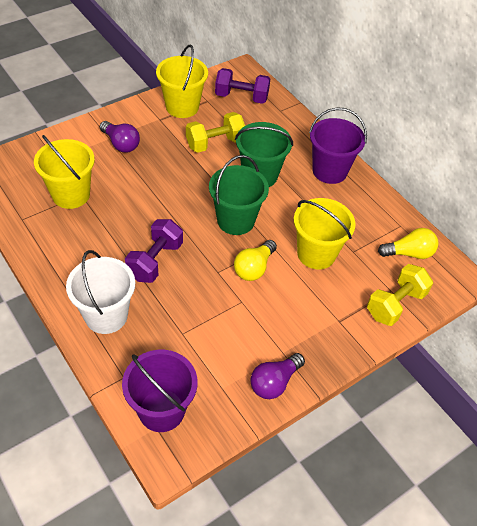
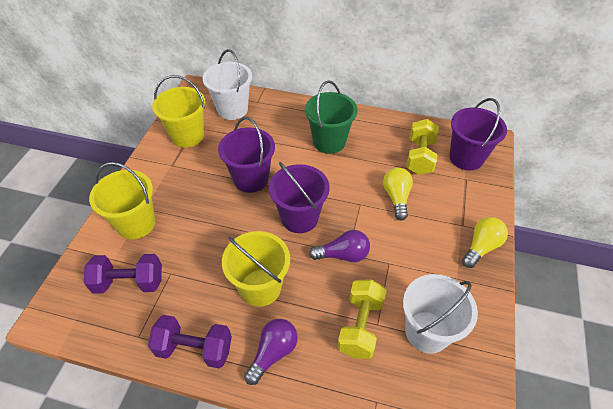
green bucket: [209,155,269,235] [235,122,293,187] = 2 -> [305,80,358,154] = 1
purple bucket: [122,350,197,432] [309,107,367,184] = 2 -> [218,117,275,193] [269,162,330,233] [450,98,507,171] = 3
white bucket: [66,250,135,334] = 1 -> [203,49,252,120] [403,274,478,354] = 2

